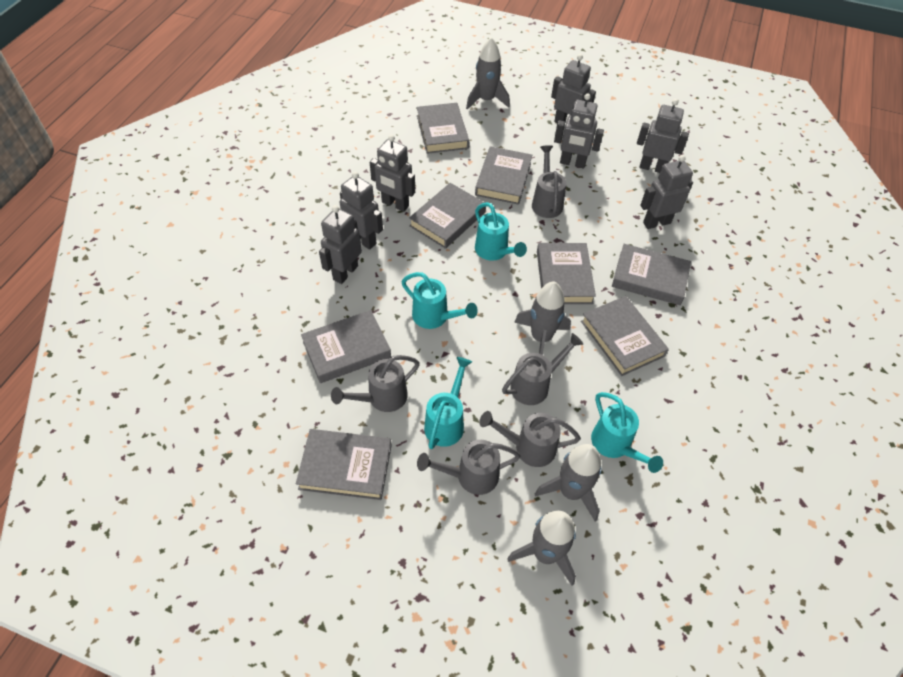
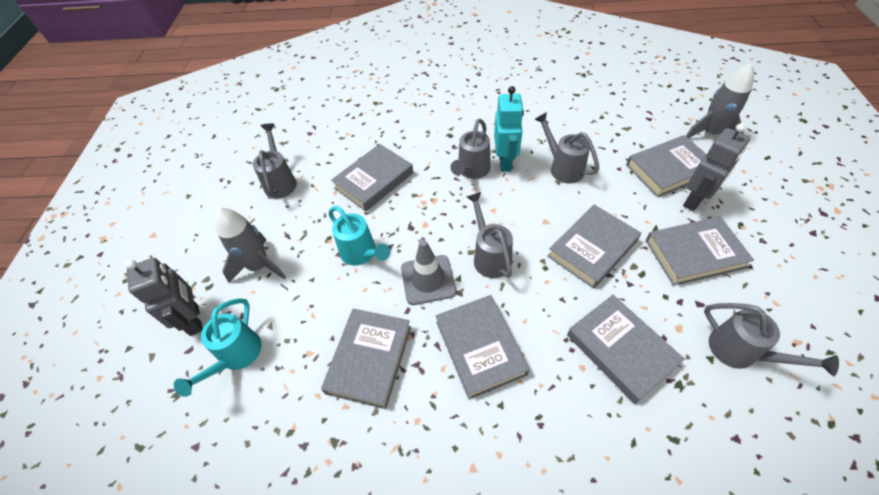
grey book: [296,429,392,500] [301,310,391,383] [409,183,486,249] [417,103,469,154] [475,146,532,205] [537,243,596,304] [581,296,669,376] [612,244,691,305] = 8 -> [321,308,411,409] [331,144,413,212] [436,295,530,399] [547,204,641,289] [567,295,684,404] [626,135,707,197] [645,216,754,286] = 7
grey robot: [319,205,362,284] [340,172,383,250] [370,135,415,212] [551,54,596,123] [554,93,604,169] [637,99,689,173] [640,155,693,229] = 7 -> [125,258,203,336] [683,123,750,211] = 2
grey rocket: [466,37,510,110] [507,511,576,586] [514,282,571,355] [535,444,602,521] = 4 -> [215,207,286,283] [686,63,754,138] = 2
grey traffic cone: none = 0 -> [401,240,456,305] = 1
turquoise robot: none = 0 -> [494,86,524,172] = 1
turquoise watering can: [401,272,478,329] [424,357,472,449] [475,202,527,261] [591,392,663,473] = 4 -> [174,298,262,397] [329,206,390,266] = 2

